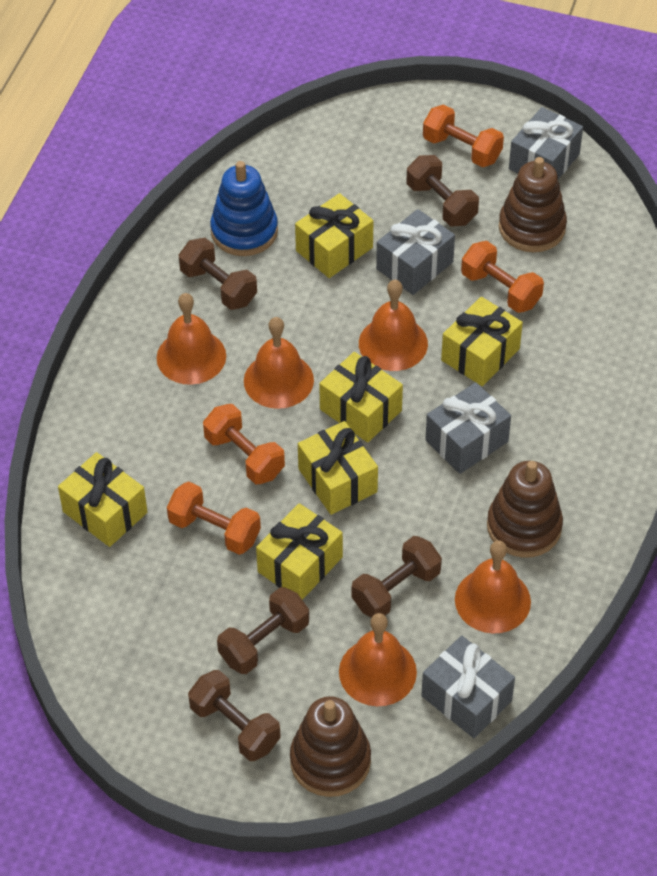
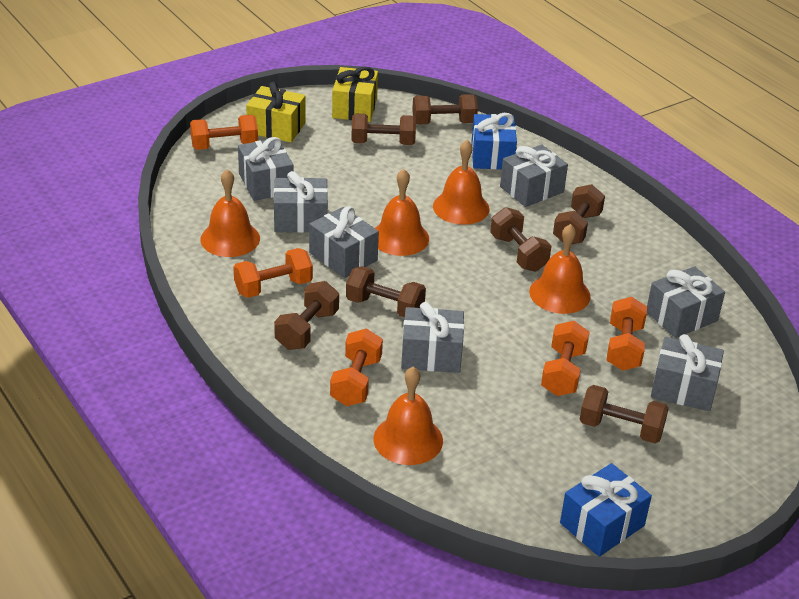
blue gift: none = 0 -> [471,113,517,169] [560,463,652,556] = 2
blue stacking toy: [210,161,278,256] = 1 -> none = 0
brown dumbbell: [179,238,257,310] [188,670,281,761] [217,587,309,674] [352,536,442,618] [407,155,479,226] = 5 -> [274,281,339,350] [346,266,426,317] [351,114,416,145] [412,94,478,125] [490,207,552,272] [553,184,605,244] [579,385,669,443] = 7
brown stacking toy: [290,696,371,797] [487,461,563,558] [499,157,567,252] = 3 -> none = 0
grey gift: [376,209,455,295] [421,636,515,738] [425,382,511,474] [509,107,583,179] = 4 -> [238,137,294,201] [274,171,328,233] [309,206,379,278] [401,302,464,373] [500,144,568,207] [647,266,725,338] [651,334,724,411] = 7
orange dumbbell: [167,482,261,555] [203,404,285,484] [423,105,504,167] [461,241,544,313] = 4 -> [190,115,258,150] [233,248,313,298] [330,329,383,406] [541,321,590,396] [607,297,647,371] = 5
yellow gift: [58,452,148,547] [256,503,343,600] [295,193,373,278] [298,421,378,515] [319,352,403,443] [441,297,523,386] = 6 -> [246,82,306,142] [332,67,378,122] = 2

